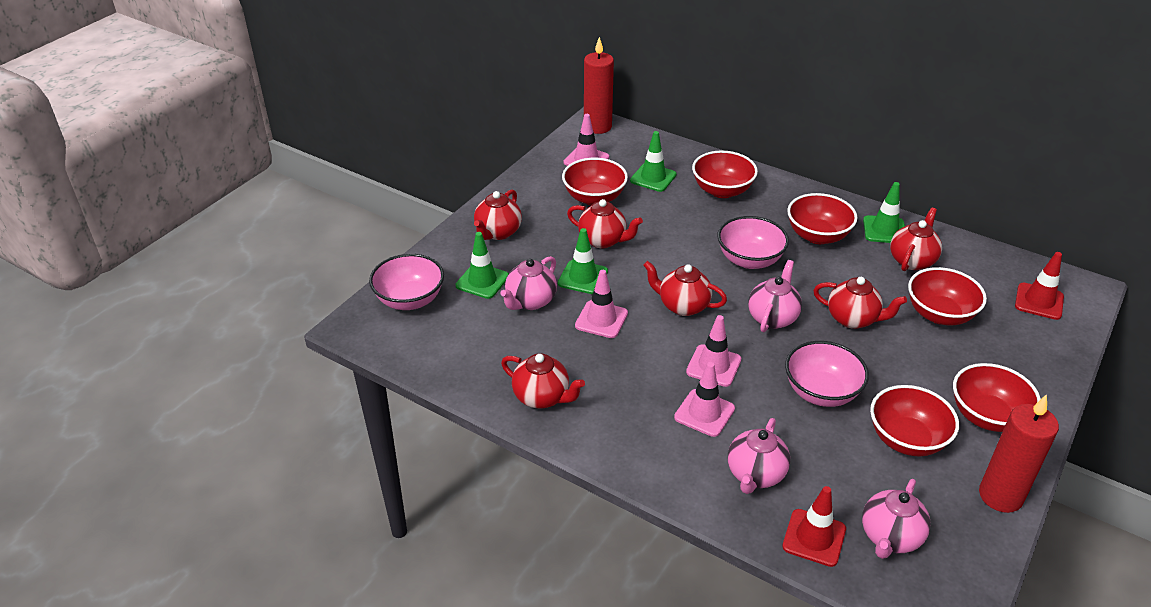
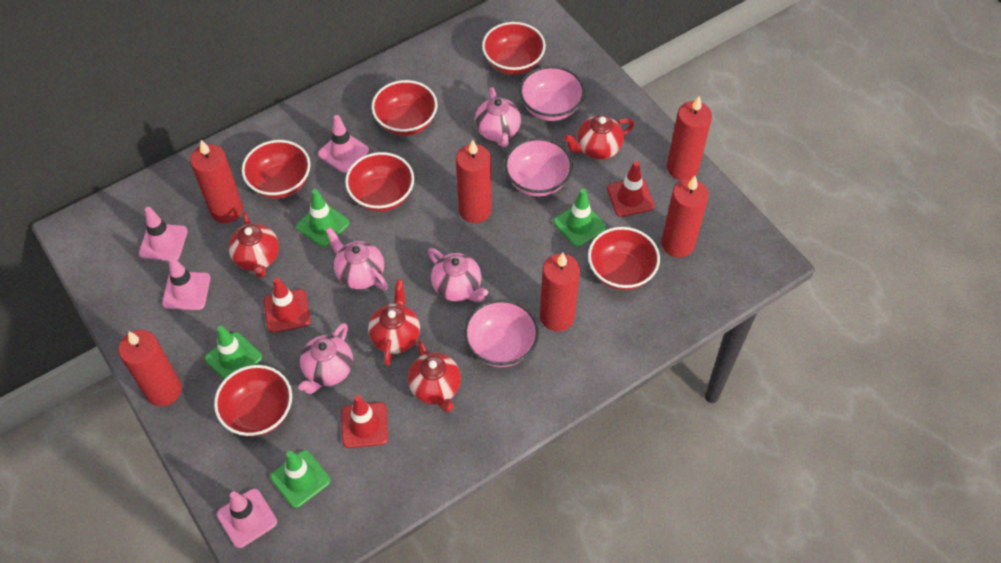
red candle: [584,37,614,134] [979,394,1059,513] = 2 -> [118,330,182,406] [190,140,243,223] [456,140,492,223] [540,253,580,331] [661,176,709,258] [667,95,712,180] = 6
red teapot: [474,189,522,240] [501,353,585,409] [567,199,643,248] [644,261,727,316] [813,277,907,329] [890,207,942,271] = 6 -> [228,212,279,278] [368,279,420,366] [408,340,461,413] [564,115,634,160] = 4
red traffic cone: [782,486,846,567] [1015,252,1064,320] = 2 -> [264,277,311,333] [341,395,388,448] [607,161,655,217] = 3

